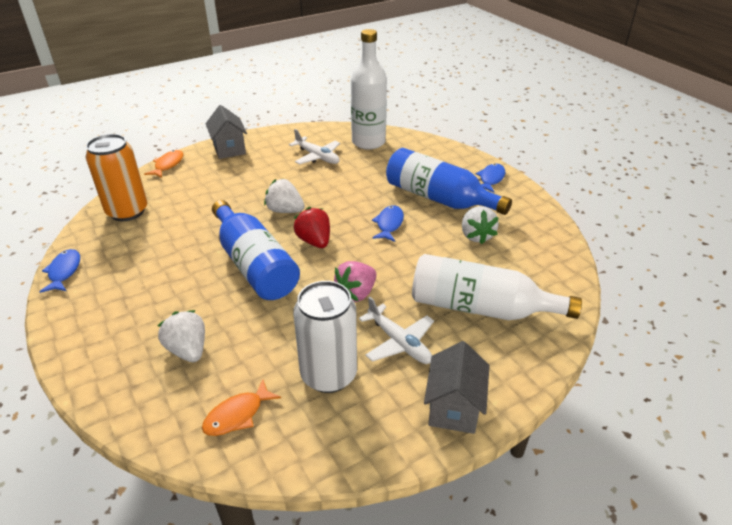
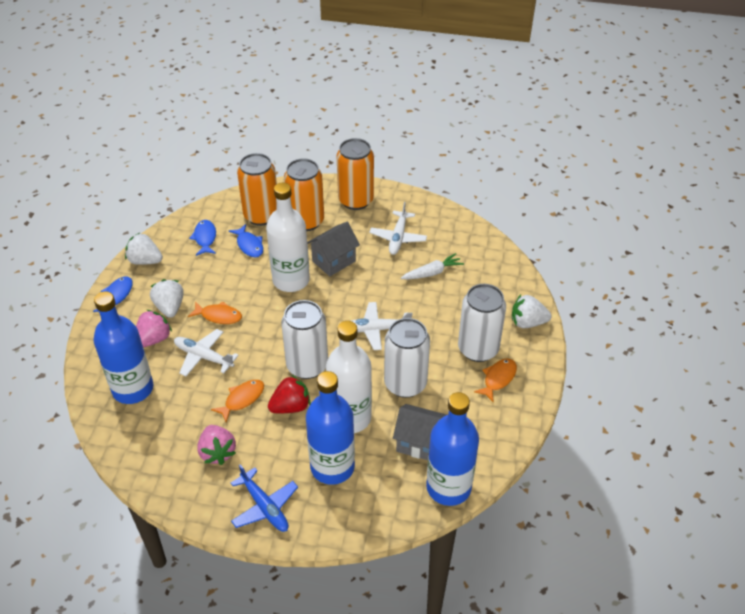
blue bottle: [212,200,300,300] [386,148,512,215] = 2 -> [93,292,154,404] [306,371,355,485] [426,392,479,506] = 3
blue plane: none = 0 -> [231,464,298,532] = 1
orange can: [86,134,147,221] = 1 -> [237,153,277,226] [284,158,324,231] [336,138,374,210] = 3
orange fish: [144,150,183,178] [202,380,281,436] = 2 -> [188,301,242,324] [211,380,264,422] [474,358,517,403] = 3
pink strawberry: [334,261,376,302] = 1 -> [136,310,172,348] [197,425,236,465] = 2
white can: [293,281,357,393] = 1 -> [281,300,328,379] [384,318,430,398] [458,284,506,362] = 3
white carrot: none = 0 -> [401,253,464,279] = 1
white plane: [289,129,340,164] [359,296,434,364] = 2 -> [174,329,239,376] [351,302,413,350] [369,202,427,255] = 3

